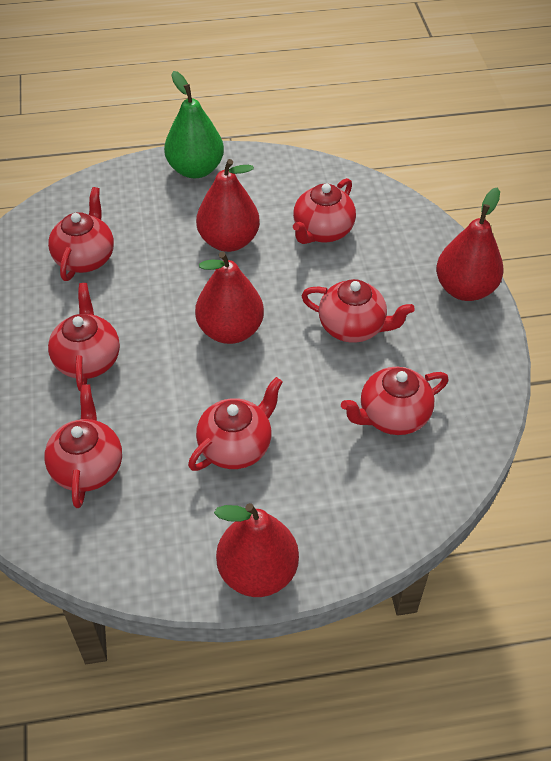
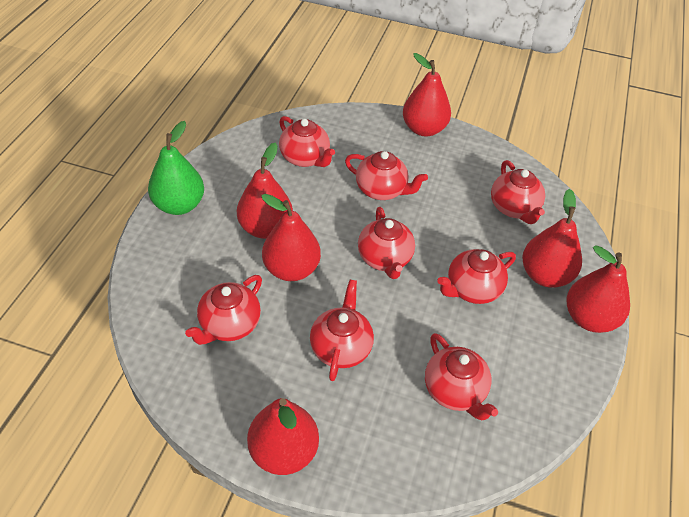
red pear: [195,251,264,344] [196,159,260,252] [214,503,299,597] [436,187,504,301] = 4 -> [237,143,293,239] [247,398,319,475] [261,194,321,281] [403,53,451,136] [522,189,582,288] [567,245,630,333] = 6
red teapot: [44,385,122,508] [48,187,114,281] [48,283,120,392] [188,377,283,471] [293,178,356,244] [301,279,415,343] [341,367,449,435] = 7 -> [185,275,262,345] [279,116,335,167] [310,280,374,381] [345,151,428,200] [358,207,415,279] [425,333,498,420] [437,249,516,304] [491,160,545,224] = 8

